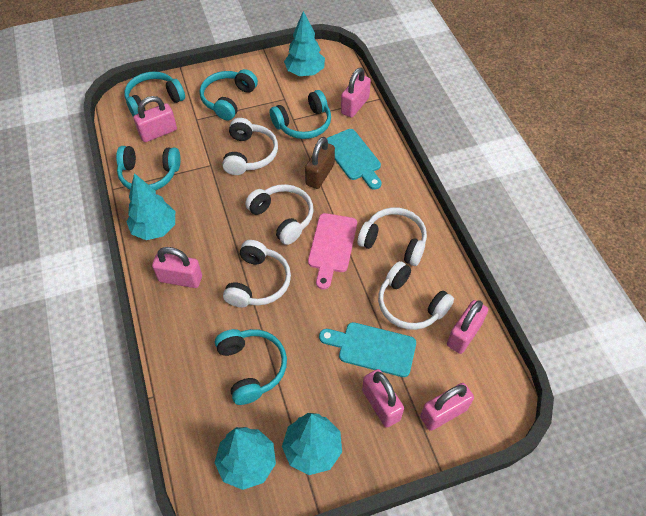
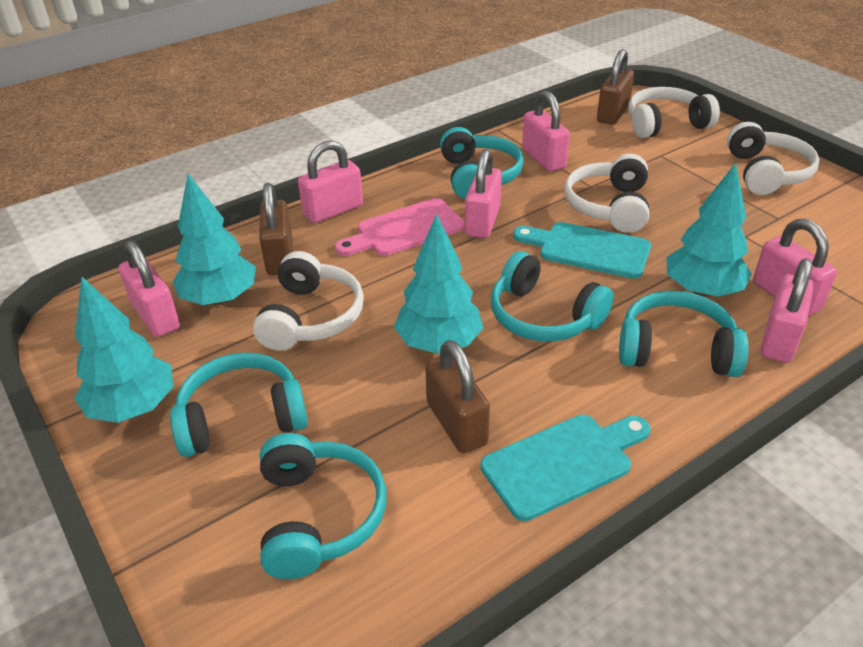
brown padlock: [305,137,335,189] = 1 -> [259,183,293,275] [425,340,490,453] [597,49,634,125] = 3
white headphones: [222,118,278,175] [223,240,291,307] [245,184,313,245] [357,207,427,266] [378,261,454,330] = 5 -> [253,251,364,351] [564,154,649,233] [628,87,720,138] [727,122,820,195] = 4

